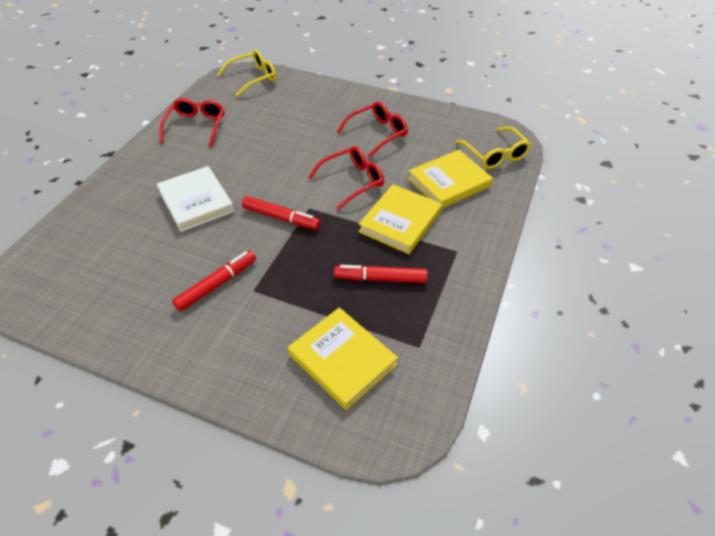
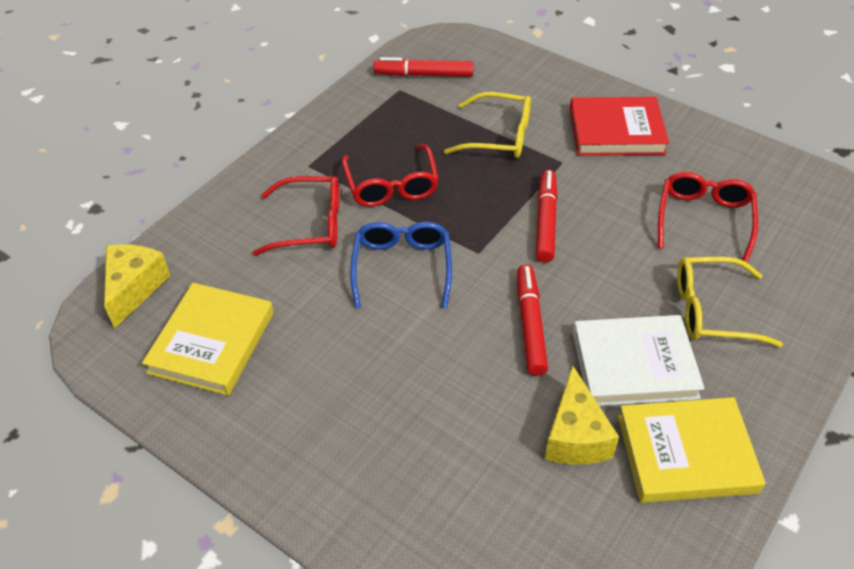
blue glasses: none = 0 -> [350,222,452,309] = 1
red book: none = 0 -> [570,97,669,156] = 1
yellow book: [288,307,398,410] [358,184,442,254] [408,150,493,209] = 3 -> [142,283,274,396] [618,397,766,503] = 2
yellow cheese: none = 0 -> [104,244,170,329] [544,365,619,465] = 2

